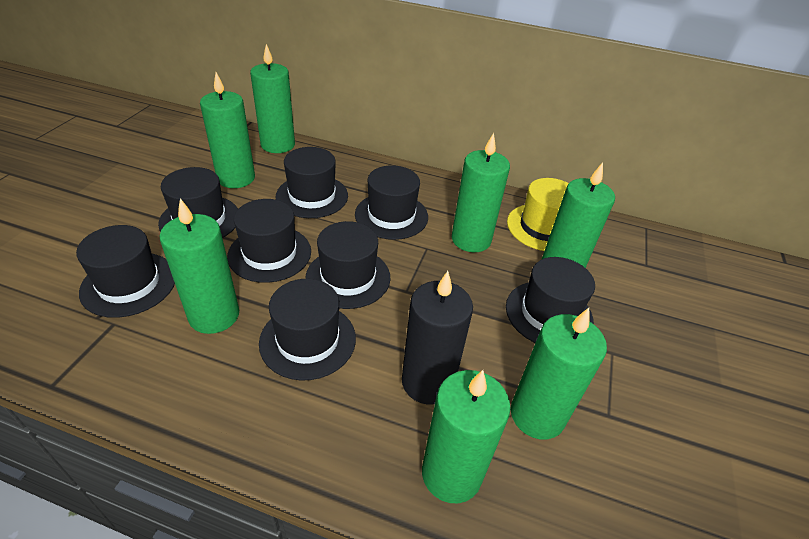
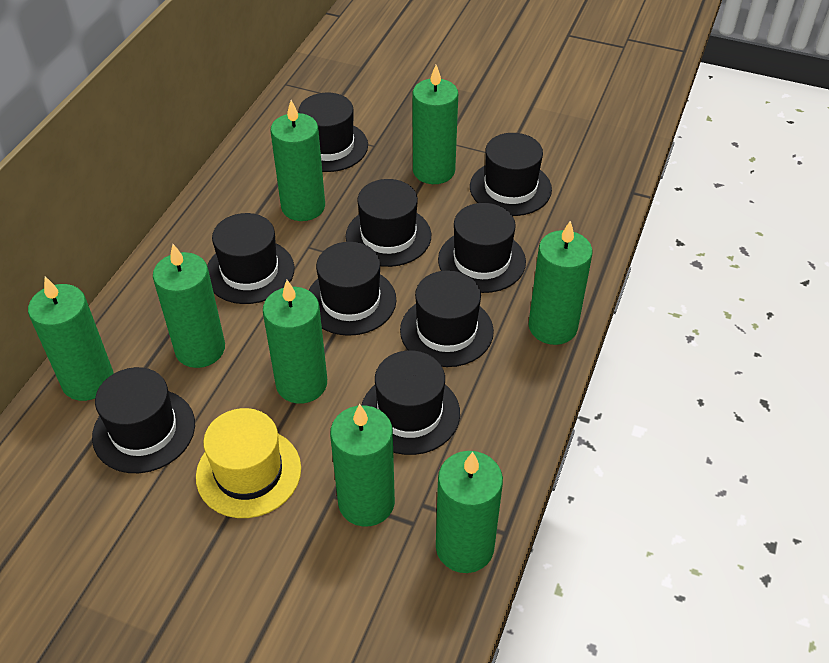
black candle: [402,271,473,404] = 1 -> none = 0
black hat: [76,225,175,318] [158,167,238,238] [227,199,311,283] [259,279,356,381] [276,147,348,218] [305,221,391,309] [355,165,428,240] [506,257,595,343] = 8 -> [92,367,195,473] [207,213,295,304] [298,93,368,172] [309,242,396,336] [346,179,431,267] [361,350,460,455] [400,270,494,367] [438,203,526,293] [470,133,552,216] = 9
green candle: [159,198,239,334] [200,72,255,188] [250,44,295,153] [422,370,511,503] [452,133,510,252] [511,308,607,440] [541,162,615,268] = 7 -> [28,277,114,401] [153,244,225,368] [263,280,327,404] [270,100,325,221] [330,404,395,527] [413,65,458,184] [436,451,503,573] [529,220,592,345] = 8

